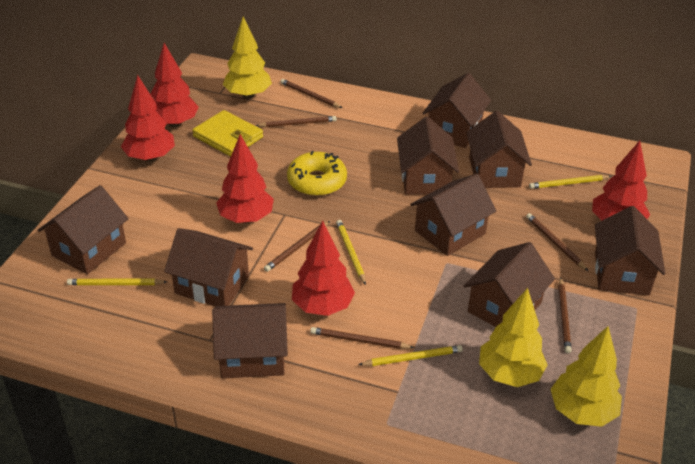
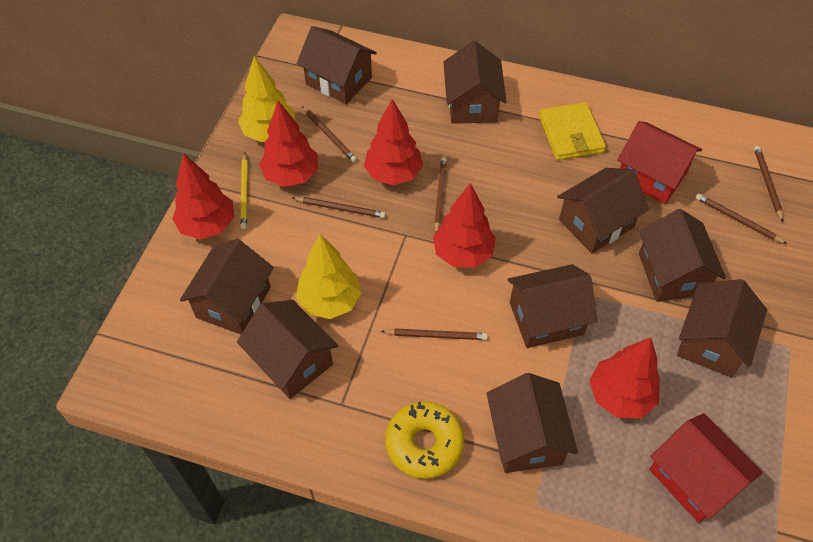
red house: none = 0 -> [617,121,702,204] [649,413,763,523] = 2
yellow pencil: [67,279,167,285] [336,220,366,285] [358,345,463,366] [529,175,612,189] = 4 -> [240,153,248,229] = 1
yellow tree: [223,16,272,99] [479,288,547,387] [550,326,622,427] = 3 -> [238,56,295,142] [296,234,362,319] = 2

